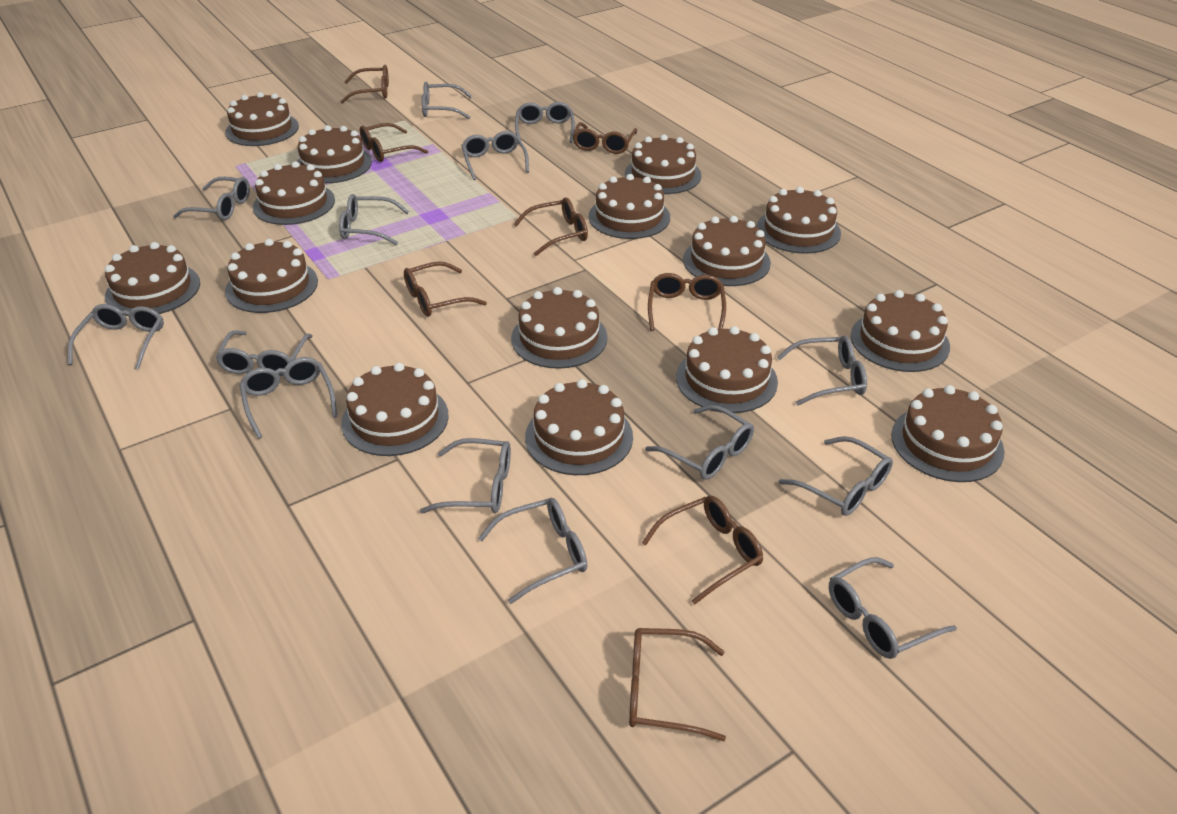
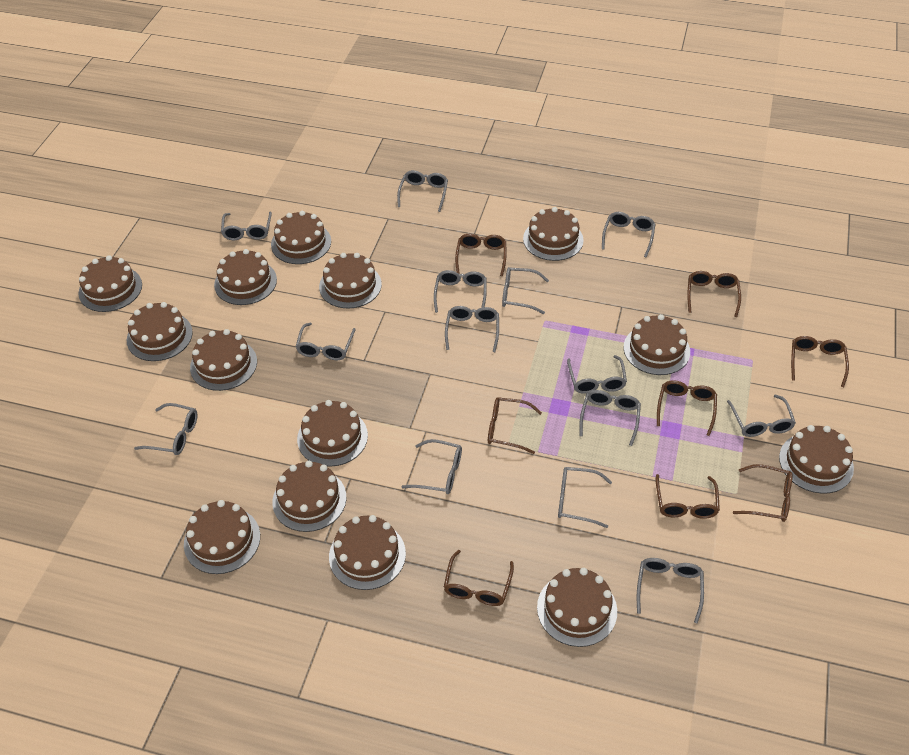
brown cake: [105,242,200,316] [225,92,299,146] [225,239,318,313] [253,161,335,225] [297,125,372,183] [341,363,449,456] [511,287,607,369] [525,379,633,475] [589,174,670,239] [625,135,702,194] [676,326,778,413] [683,216,771,286] [757,187,841,254] [851,290,950,372] [891,385,1005,482] = 15 -> [78,255,142,312] [127,302,193,361] [184,500,260,574] [190,329,257,391] [214,249,277,305] [271,211,331,264] [272,461,346,532] [297,400,368,467] [319,253,382,308] [329,515,406,590] [523,207,584,261] [537,568,617,647] [624,314,690,375] [779,425,854,494] = 14

